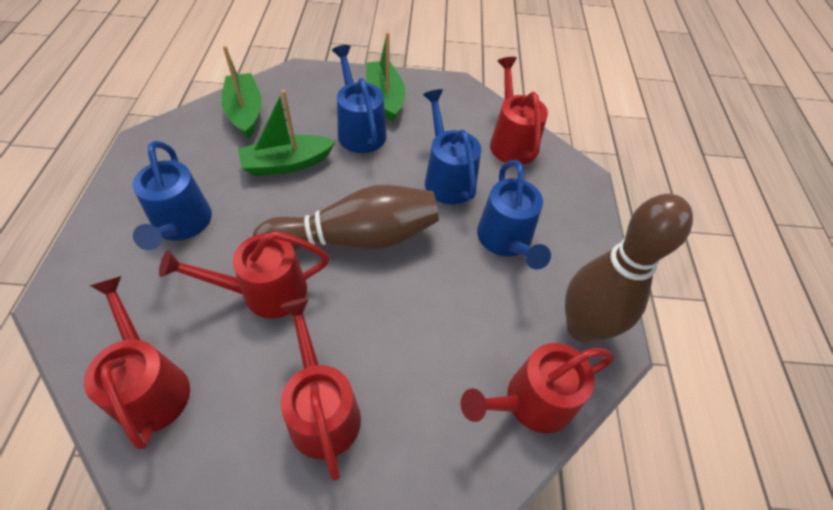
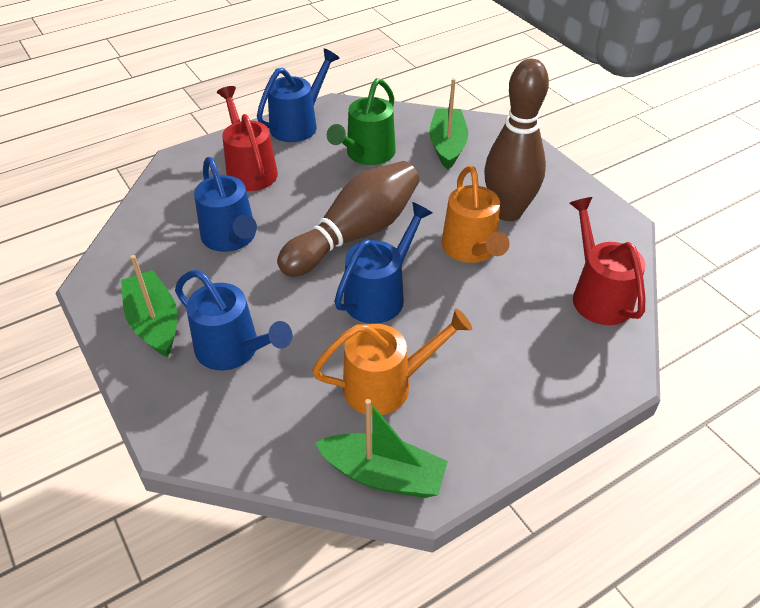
green watering can: none = 0 -> [327,78,396,165] = 1
orange watering can: none = 0 -> [312,308,472,415] [441,165,510,263] = 2
red watering can: [84,276,190,449] [159,231,329,318] [280,298,361,481] [461,343,614,433] [490,57,548,164] = 5 -> [217,86,278,191] [570,197,645,325] = 2

